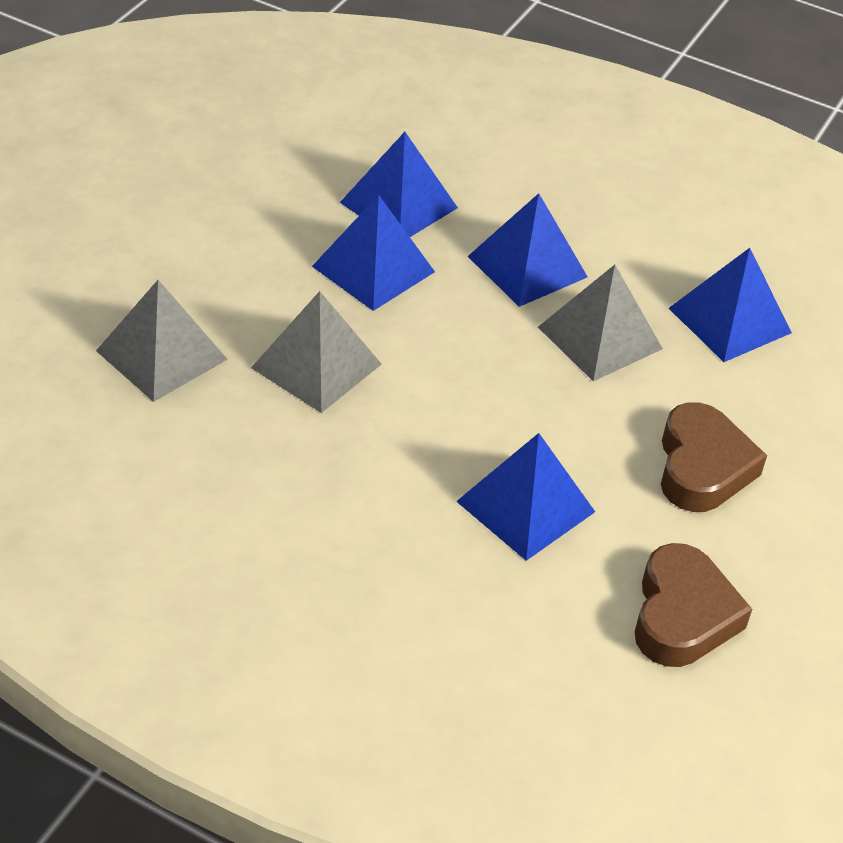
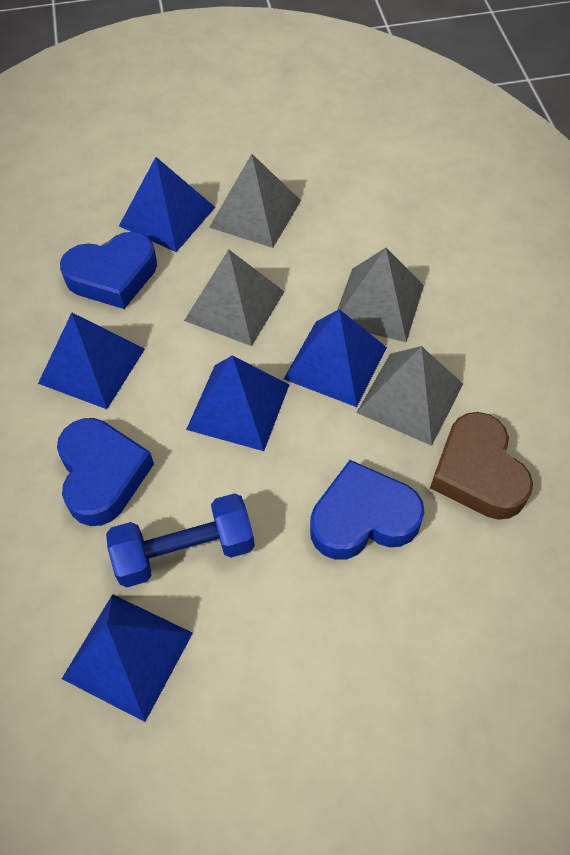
blue dumbbell: none = 0 -> [106,493,255,587] = 1
blue heart: none = 0 -> [57,418,154,526] [60,232,157,309] [310,460,424,560] = 3
brown heart: [635,543,752,667] [661,403,767,512] = 2 -> [430,412,533,520] = 1
grey pyramid: [96,280,228,402] [251,291,382,413] [538,265,663,381] = 3 -> [184,249,285,346] [209,154,301,248] [337,248,424,342] [356,346,463,446] = 4

